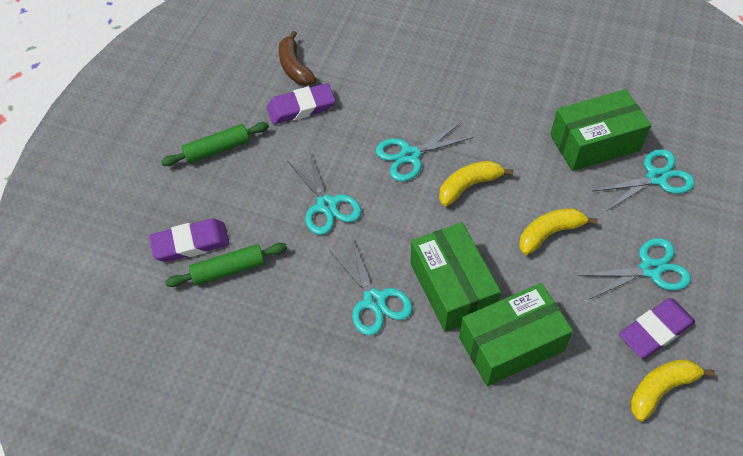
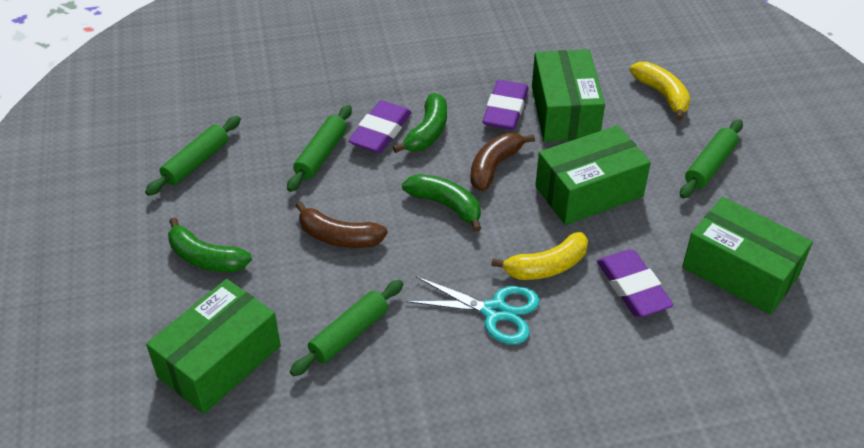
brown banana: [279,31,316,86] = 1 -> [295,201,388,248] [470,133,535,191] = 2
green banana: none = 0 -> [168,217,252,272] [393,93,447,153] [402,174,481,232] = 3
green box: [410,222,501,332] [459,283,573,386] [550,89,651,171] = 3 -> [146,279,281,414] [532,50,605,142] [535,125,651,225] [682,197,813,315] = 4
green rolling pin: [161,122,269,166] [165,243,287,287] = 2 -> [145,116,241,196] [287,105,352,192] [290,280,403,376] [680,119,743,199] = 4
turquoise scissors: [288,153,362,235] [329,239,413,335] [376,122,474,182] [577,238,691,299] [593,149,695,211] = 5 -> [406,276,540,344] = 1
yellow banana: [439,161,514,206] [519,208,598,255] [630,359,715,421] = 3 -> [491,232,588,280] [630,62,691,120] = 2

